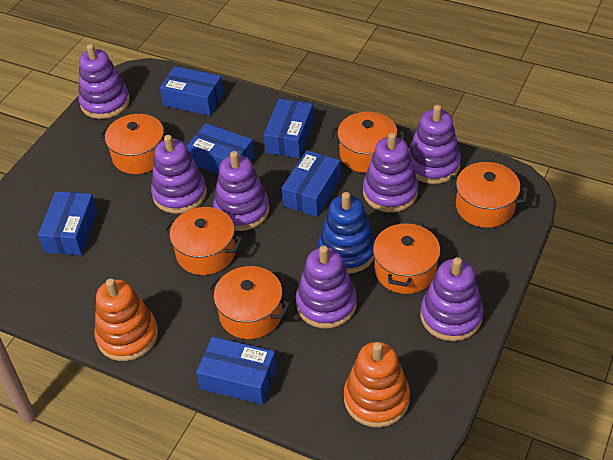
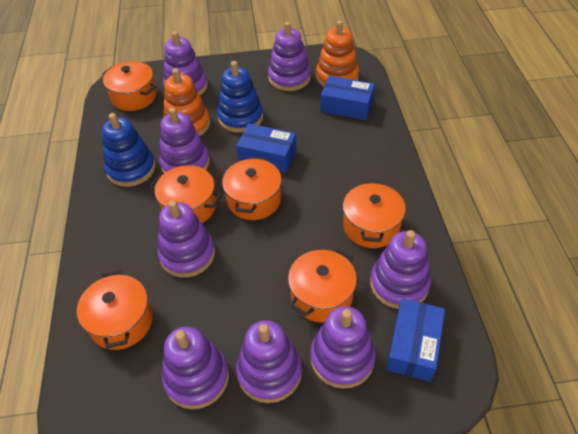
blue box: [38,192,98,255] [160,66,224,116] [186,123,255,174] [196,337,277,405] [263,99,314,158] [282,150,341,217] = 6 -> [236,124,297,173] [320,76,375,120] [386,298,445,382] = 3
blue stacking toy: [318,192,376,274] = 1 -> [102,113,156,187] [217,61,263,133] = 2
purple stacking toy: [78,44,130,119] [151,135,207,214] [213,151,270,231] [296,246,357,328] [363,132,418,212] [409,105,461,184] [420,257,483,341] = 7 -> [157,200,215,277] [159,107,210,173] [162,327,229,409] [163,31,208,96] [236,320,302,403] [268,22,311,91] [310,306,376,389] [370,230,431,309] = 8

